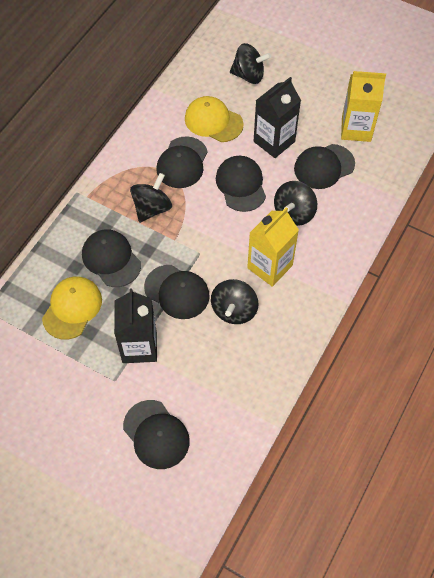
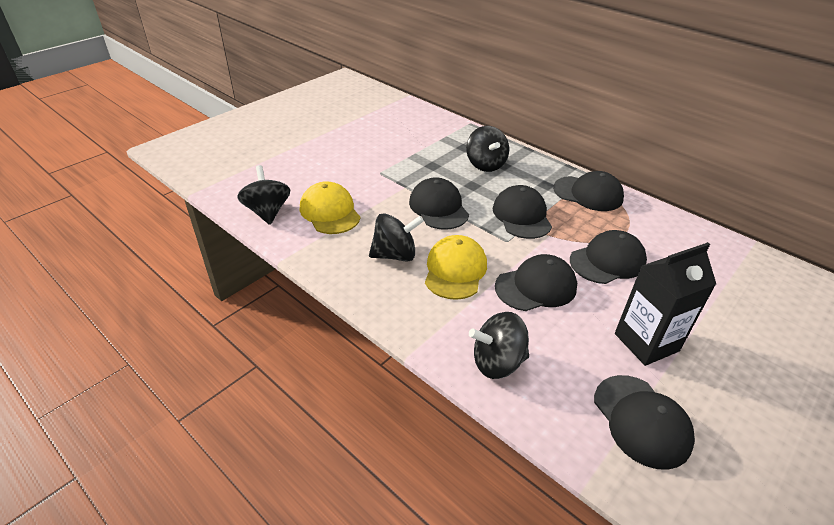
black carton: [114,288,157,363] [254,77,301,158] = 2 -> [615,242,716,366] = 1
yellow carton: [247,207,299,287] [341,71,386,142] = 2 -> none = 0

